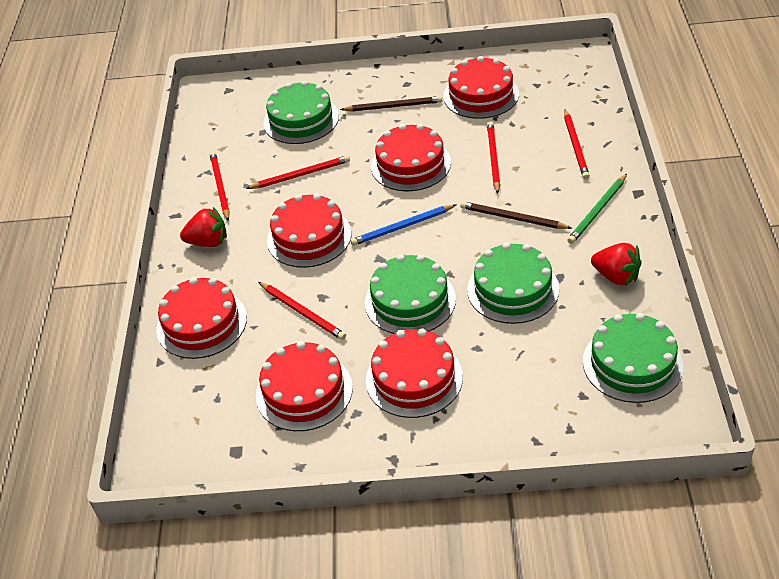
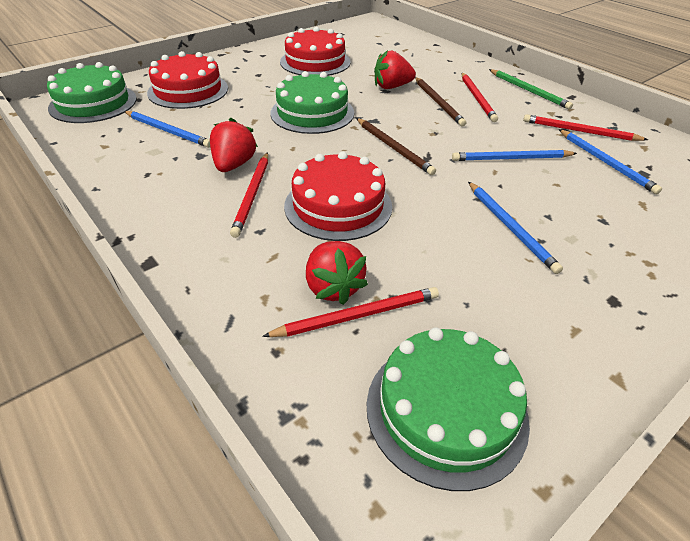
blue pencil: [350,205,456,246] = 1 -> [124,111,210,148] [452,150,577,161] [468,182,563,274] [559,129,662,194] = 4
green cake: [263,81,339,144] [365,255,456,334] [467,243,559,324] [583,313,684,403] = 4 -> [47,62,137,123] [270,71,354,134] [366,327,530,491] = 3
red cake: [156,277,247,359] [256,341,353,431] [267,194,351,268] [366,329,463,418] [371,124,451,191] [443,56,519,119] = 6 -> [147,51,228,109] [280,27,351,76] [284,151,392,241] = 3
red pencil: [210,151,230,221] [246,155,350,189] [259,282,346,340] [487,121,500,194] [564,109,590,179] = 5 -> [230,152,268,238] [262,287,439,337] [462,73,498,122] [523,114,648,141] = 4
red strawberry: [180,207,227,247] [591,243,642,286] = 2 -> [210,117,258,172] [306,241,368,305] [374,50,416,89] = 3

